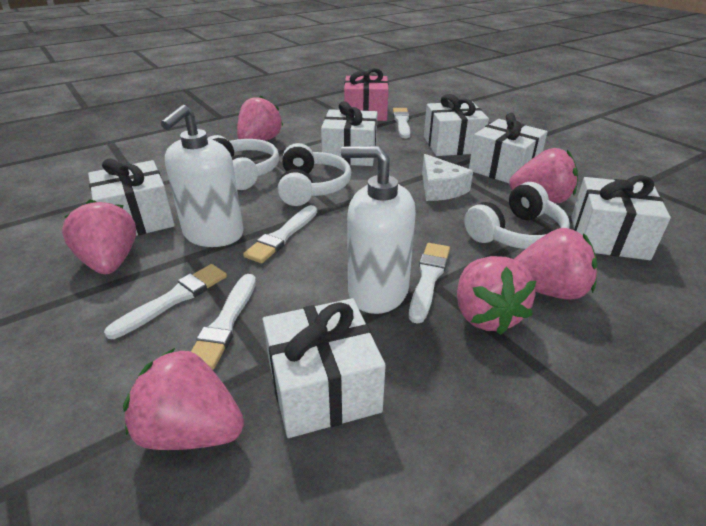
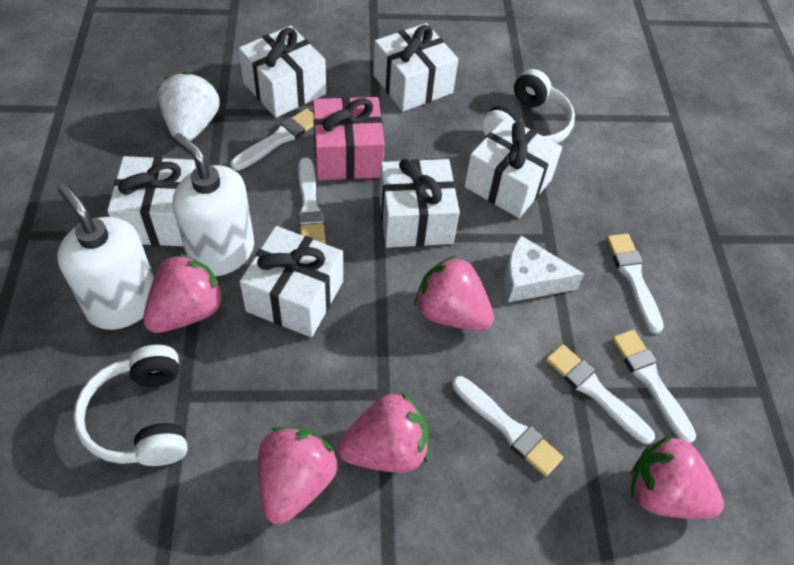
pink strawberry: [62,199,136,274] [123,347,244,450] [237,95,283,141] [457,256,536,335] [509,148,578,203] [514,228,597,300] = 6 -> [143,253,225,333] [258,427,337,524] [337,393,429,473] [414,255,494,331] [631,435,724,519] = 5
white brush: [104,264,227,339] [191,274,256,370] [243,205,317,263] [393,108,410,138] [409,243,450,324] = 5 -> [231,108,314,171] [298,158,326,244] [452,376,563,477] [546,344,655,444] [606,234,664,334] [612,330,696,443] = 6
white headphones: [208,135,279,190] [278,143,351,206] [464,182,570,249] = 3 -> [73,345,188,466] [482,69,575,143] = 2
white strawberry: none = 0 -> [158,72,220,141] = 1

